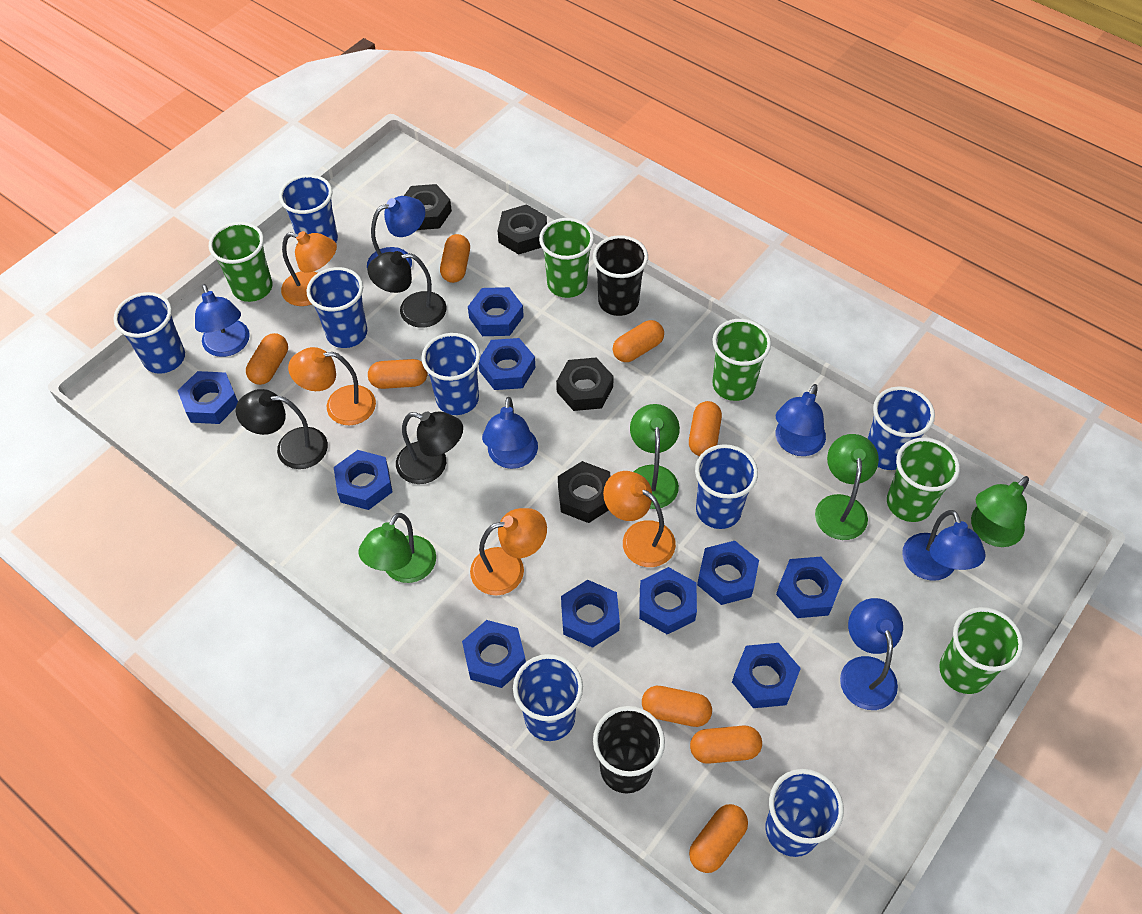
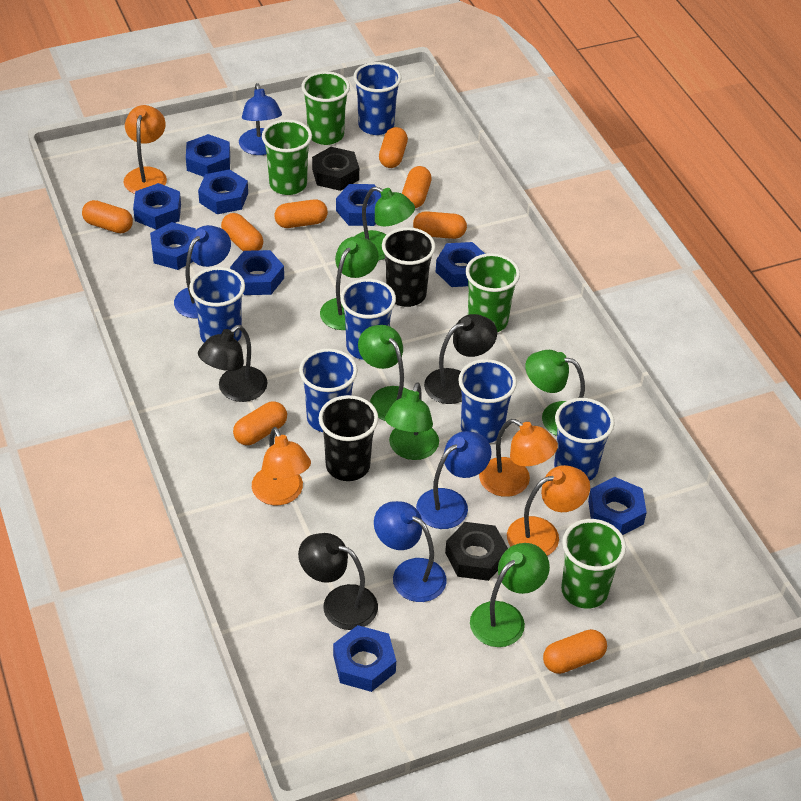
black nut: [404,184,452,230] [498,204,547,255] [556,358,614,411] [558,461,611,523] = 4 -> [312,147,359,191] [445,522,508,581] = 2
blue cup: [113,292,185,374] [279,174,338,243] [307,267,367,348] [421,333,480,415] [513,654,583,741] [695,444,758,529] [766,769,844,857] [867,386,935,470] = 8 -> [189,267,245,342] [299,349,358,432] [340,279,396,360] [353,62,402,135] [458,359,517,443] [554,398,615,481] = 6
blue lamp: [195,284,250,357] [367,196,425,270] [482,397,538,469] [776,384,826,456] [840,598,903,710] [902,510,986,581] = 6 -> [174,225,231,319] [239,83,282,155] [374,501,447,602] [416,431,491,529] = 4
blue nut: [177,371,238,424] [334,450,392,510] [462,620,526,688] [468,287,524,336] [478,338,535,390] [561,580,620,648] [639,567,697,635] [697,541,759,605] [732,643,801,708] [776,557,842,618] = 10 -> [133,183,181,230] [150,222,196,270] [186,134,230,177] [198,170,248,214] [230,250,284,295] [333,625,396,692] [336,184,381,226] [436,242,485,287] [588,477,647,535] = 9
green cup: [209,222,273,302] [539,218,594,298] [712,319,771,401] [887,437,960,522] [939,607,1023,694] = 5 -> [262,119,312,195] [301,71,350,145] [466,253,520,332] [561,519,626,609] = 4
green lamp: [359,513,436,583] [630,404,680,509] [815,434,879,540] [971,476,1029,547] = 4 -> [320,236,379,330] [355,186,415,261] [358,325,409,421] [385,383,439,460] [470,543,550,647] [525,350,585,436] = 6

